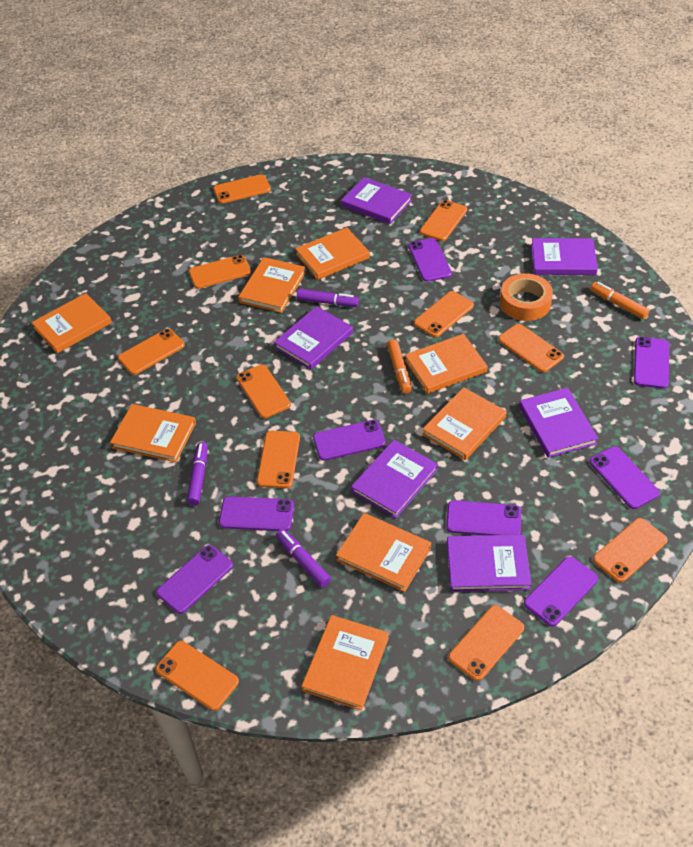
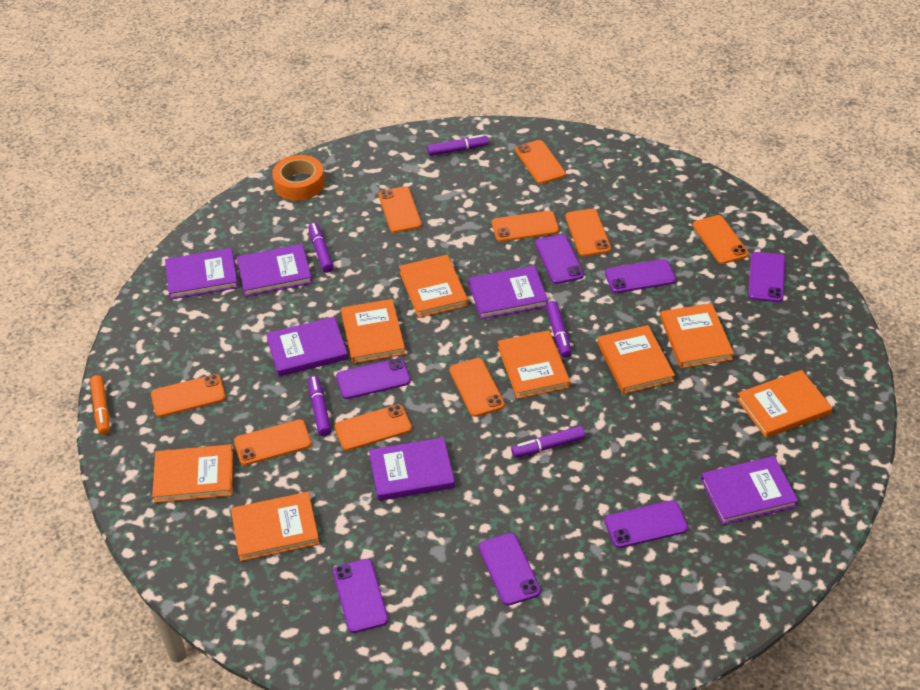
orange marker: [387,339,412,393] [591,282,649,319] = 2 -> [90,375,110,435] = 1
orange phone: [118,329,185,375] [156,641,239,711] [189,255,251,289] [213,174,271,203] [236,364,291,418] [257,431,300,488] [414,291,474,337] [420,200,467,241] [448,605,524,681] [498,324,564,372] [593,518,668,583] = 11 -> [151,374,226,417] [234,419,311,465] [334,404,412,451] [379,186,422,233] [449,358,505,417] [492,211,559,242] [515,140,566,184] [565,209,611,256] [693,215,749,264] = 9
purple marker: [187,442,208,505] [276,529,331,587] [297,289,359,307] = 3 -> [308,376,331,436] [309,223,334,273] [427,134,489,156] [511,426,585,458] [546,301,571,358] = 5
purple phone: [156,545,233,614] [219,496,294,531] [313,420,386,461] [408,238,452,282] [446,500,521,535] [524,556,598,626] [590,446,660,509] [634,337,669,389] = 8 -> [333,559,388,633] [336,358,411,399] [479,533,541,606] [535,234,584,284] [605,259,676,293] [605,500,688,548] [748,252,785,302] = 7

